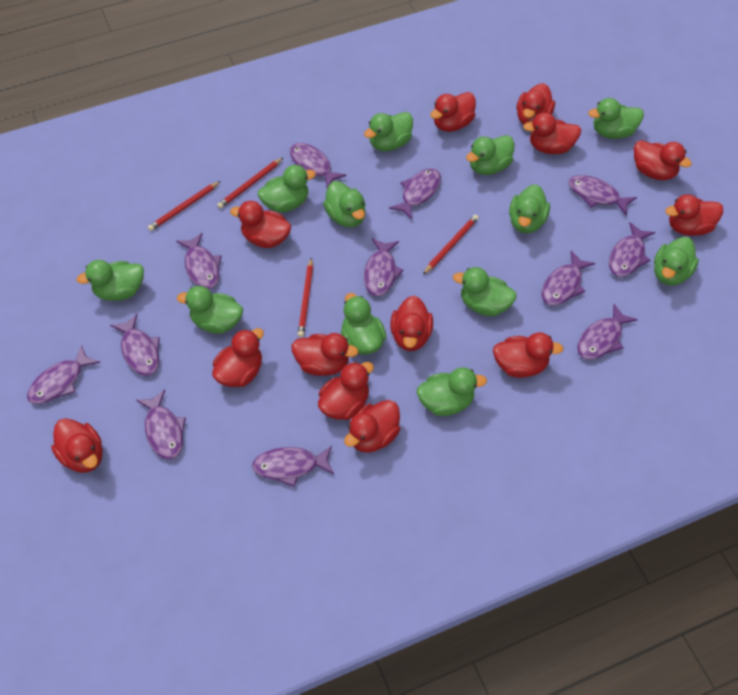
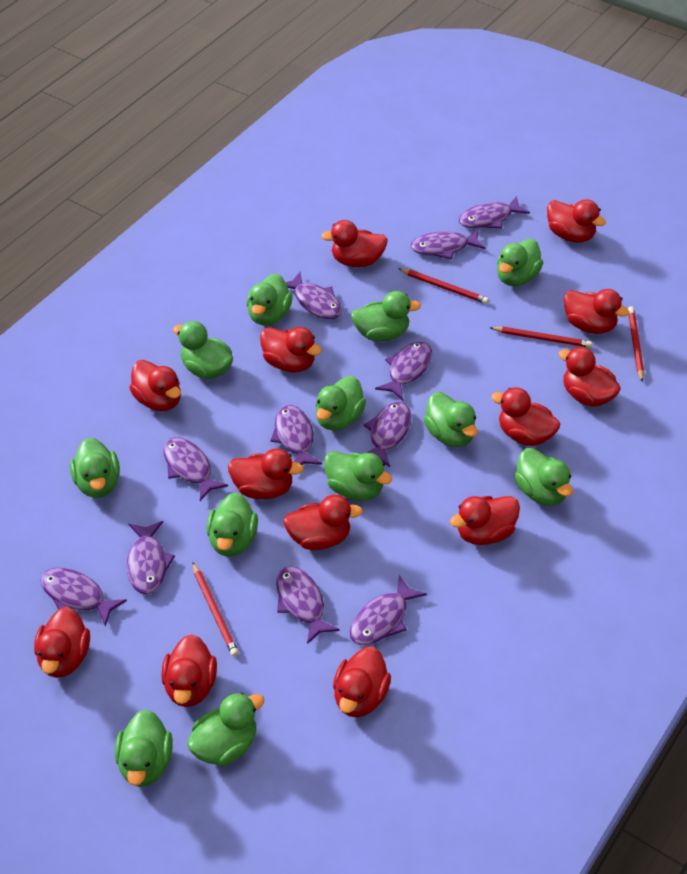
purple fish: [27,345,100,404] [110,314,160,376] [136,390,186,460] [176,233,222,289] [252,446,334,487] [290,143,347,188] [364,238,403,296] [389,168,441,220] [542,251,595,306] [568,175,637,215] [577,304,638,359] [609,222,655,277] = 12 -> [40,568,127,626] [127,521,175,594] [163,437,228,501] [270,405,322,465] [276,566,340,644] [286,272,342,319] [349,575,427,645] [364,402,411,467] [375,341,432,400] [411,229,486,259] [458,196,530,228] = 11

